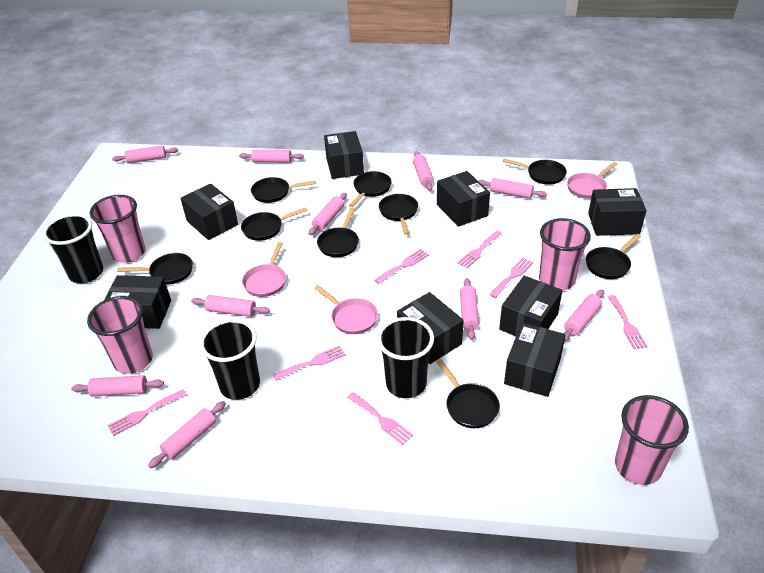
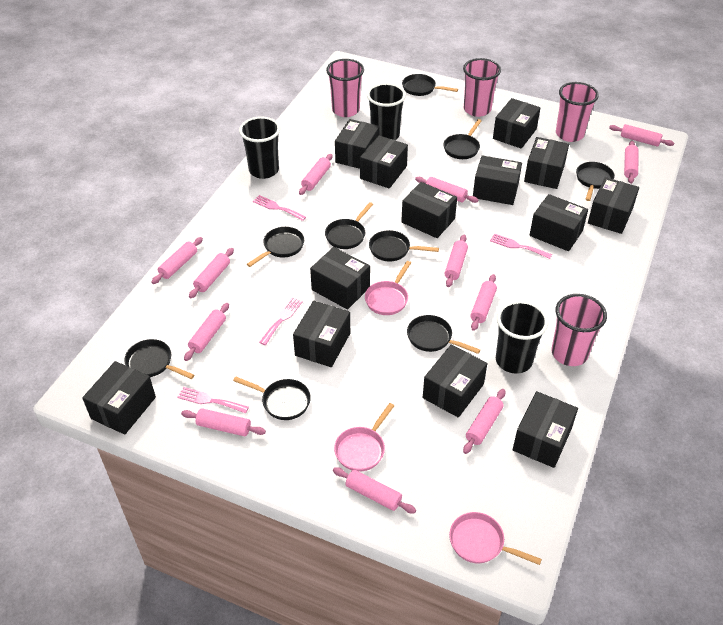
black box: [105,275,171,329] [180,184,238,240] [324,131,364,179] [397,292,464,364] [437,171,490,227] [499,276,563,337] [504,323,566,397] [588,188,647,236] = 8 -> [82,361,156,435] [293,301,350,367] [310,247,370,310] [335,119,380,169] [360,135,408,189] [401,182,457,238] [423,345,487,418] [473,155,522,205] [493,98,541,149] [513,391,578,468] [524,137,569,189] [529,194,588,251] [588,177,639,234] = 13
pink fork: [108,389,186,436] [273,345,345,381] [347,392,413,445] [374,249,429,284] [457,231,502,268] [489,258,534,298] [608,295,647,349] = 7 -> [177,387,249,413] [253,195,306,221] [259,297,303,345] [490,233,552,259] = 4
pink rolling pin: [71,375,164,396] [112,145,178,163] [148,401,226,468] [191,295,270,317] [239,149,304,163] [309,193,347,235] [413,151,434,191] [460,278,479,340] [478,178,547,199] [564,290,604,341] = 10 -> [151,237,203,284] [181,408,266,437] [184,303,229,361] [189,248,234,298] [299,154,333,195] [333,467,416,514] [415,177,478,203] [445,235,468,287] [463,389,505,454] [470,274,497,331] [609,124,674,147] [624,141,639,184] = 12

